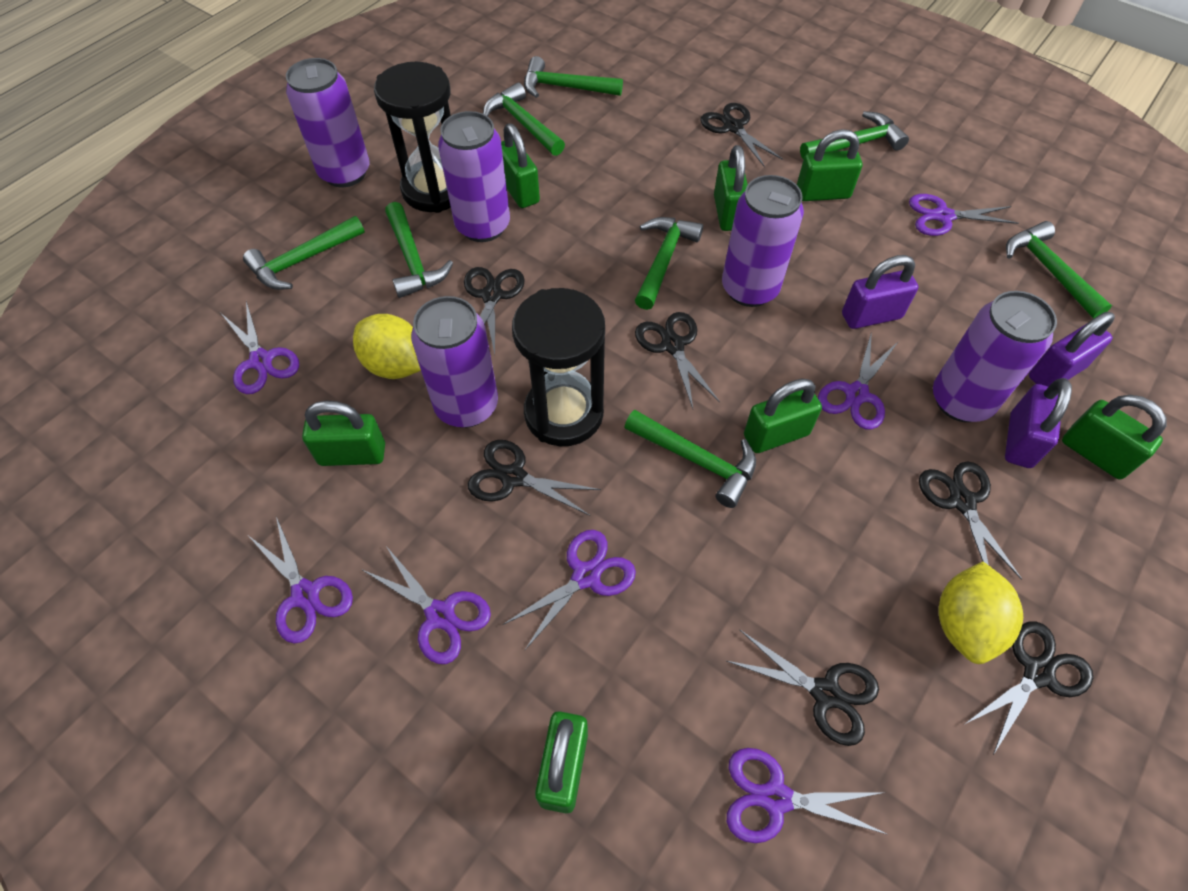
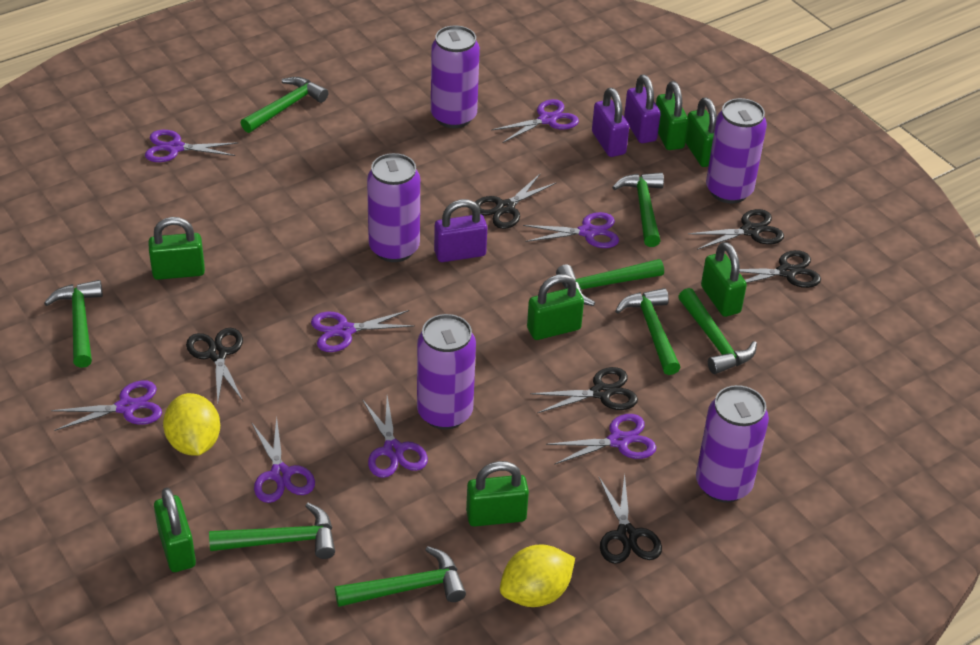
black hourglass: [374,62,451,213] [512,288,605,446] = 2 -> none = 0
black scissors: [464,267,525,354] [468,440,601,516] [635,312,720,408] [700,103,783,167] [727,630,879,746] [919,461,1022,580] [965,621,1093,755] = 7 -> [186,328,243,402] [475,173,556,229] [530,367,638,413] [599,474,662,564] [688,209,784,250] [740,250,821,288] = 6
purple scissors: [222,301,299,394] [249,516,353,644] [363,546,491,664] [502,530,636,650] [727,748,888,843] [818,331,899,430] [909,194,1019,236] = 7 -> [51,380,162,431] [145,130,238,162] [252,417,315,503] [311,310,415,352] [362,396,428,478] [491,99,579,143] [523,212,619,248] [546,414,656,465] = 8

